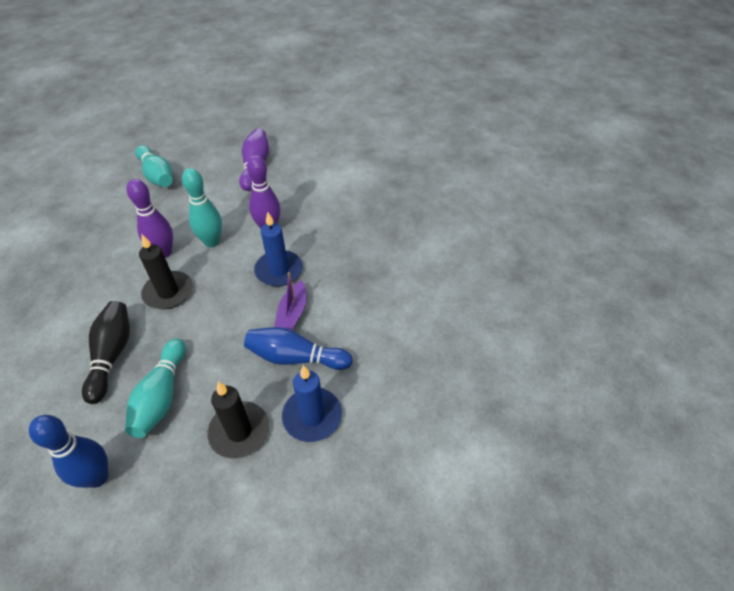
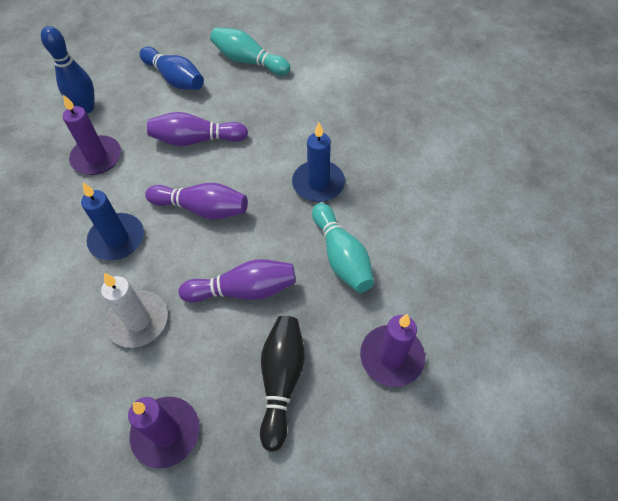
black candle: [139,234,193,309] [207,382,269,458] = 2 -> none = 0
purple boat: [274,272,306,330] = 1 -> none = 0
purple candle: none = 0 -> [63,94,121,175] [128,397,200,469] [360,314,425,387] = 3
turquoise bowling pin: [125,338,186,438] [135,145,173,187] [182,168,222,247] = 3 -> [210,28,291,76] [312,203,374,293] = 2
white candle: none = 0 -> [101,273,168,348] = 1

